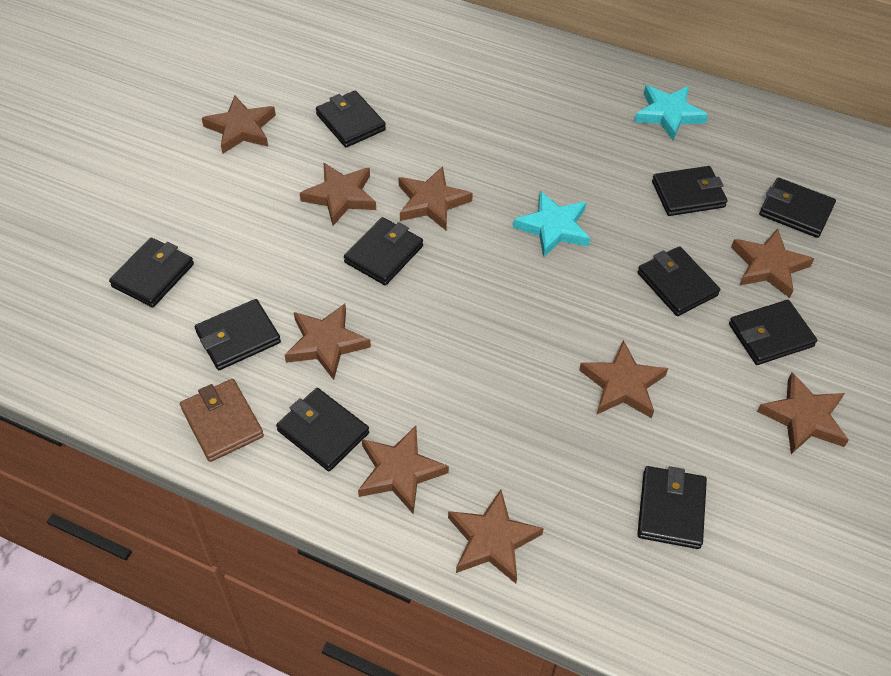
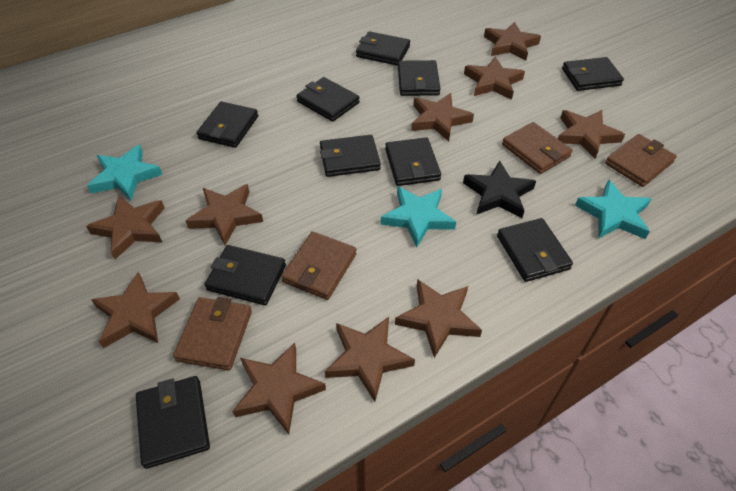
black star: none = 0 -> [463,160,536,218] = 1
brown star: [202,95,276,153] [285,304,371,380] [300,163,376,226] [358,426,449,514] [399,166,473,230] [448,490,544,584] [579,340,668,418] [731,228,814,298] [757,372,849,454] = 9 -> [86,196,165,259] [91,272,180,348] [186,184,263,245] [232,343,326,434] [325,317,415,402] [395,279,482,358] [411,93,474,141] [464,56,525,100] [484,22,541,61] [558,110,625,159] = 10
brown wallet: [180,379,264,462] = 1 -> [173,297,252,370] [281,232,356,300] [502,122,572,174] [605,134,677,187] = 4
turquoise star: [513,191,590,258] [634,85,708,140] = 2 -> [87,144,163,201] [381,186,456,248] [575,179,651,239] = 3

